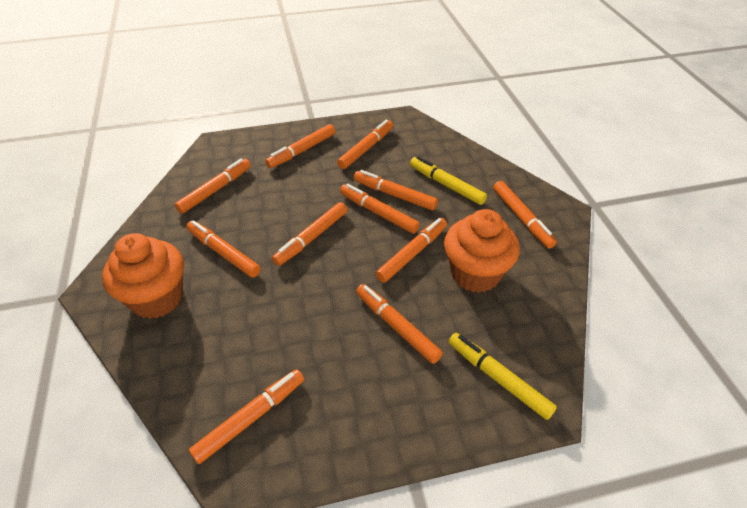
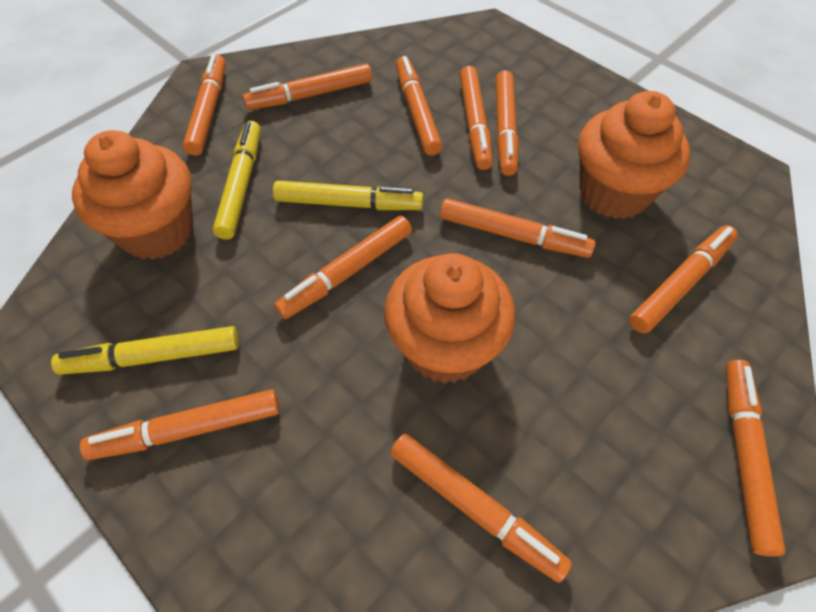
orange cupcake: [102,233,184,319] [444,209,520,293] = 2 -> [72,130,193,260] [384,253,516,384] [578,91,691,219] = 3
yellow marker: [410,156,487,205] [449,333,557,420] = 2 -> [51,326,239,375] [213,121,261,240] [273,180,424,210] = 3

